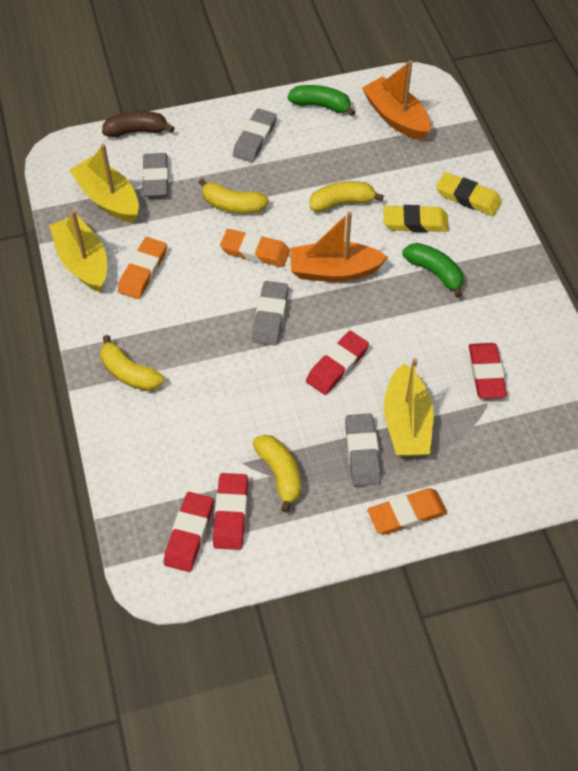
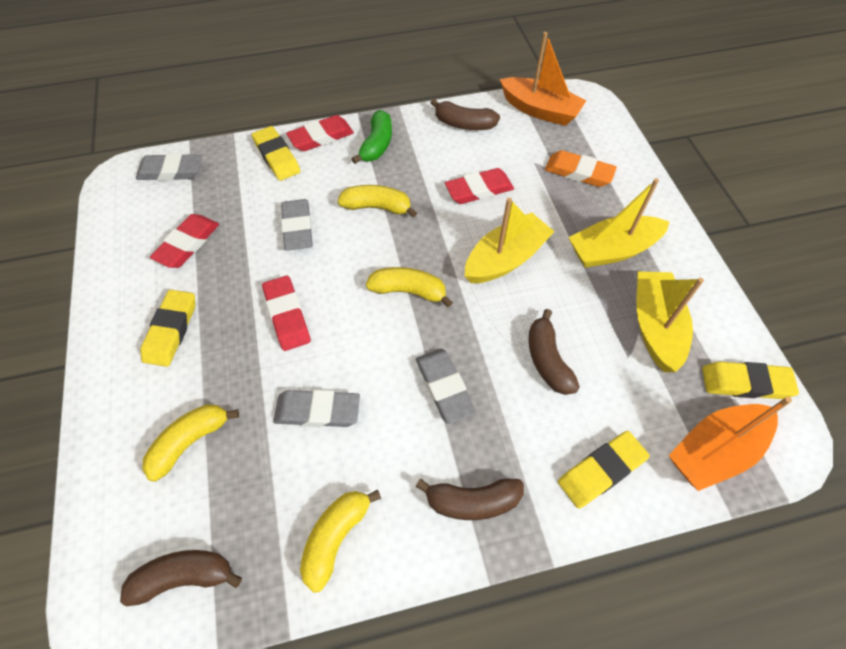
brown banana: [102,111,174,137] = 1 -> [120,550,242,606] [415,478,524,520] [431,99,500,130] [529,309,580,395] = 4
green banana: [288,85,355,116] [402,243,463,298] = 2 -> [352,110,392,164] = 1
orange eraser: [118,237,167,299] [220,229,290,267] [367,488,447,535] = 3 -> [545,150,617,187] = 1
yellow eraser: [383,205,449,232] [436,172,502,216] = 2 -> [140,290,195,367] [252,126,301,181] [558,431,650,509] [702,362,799,399] = 4

